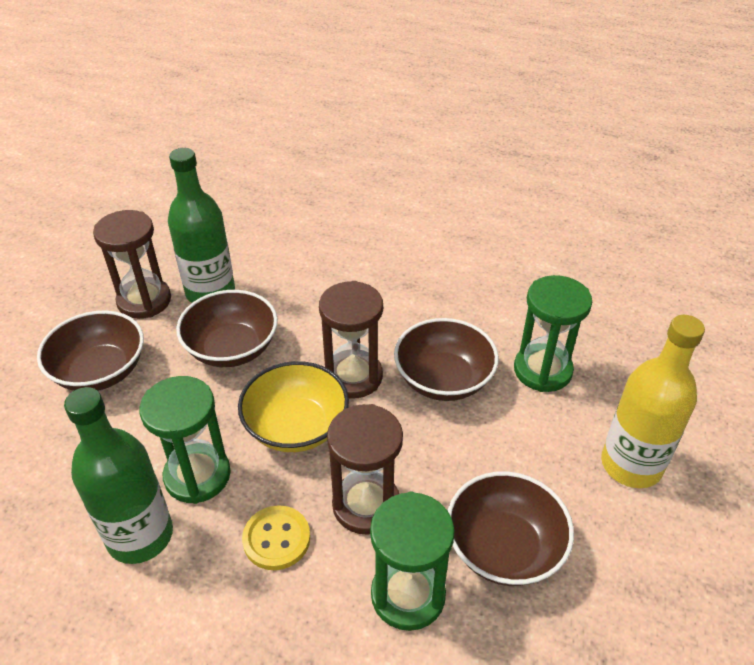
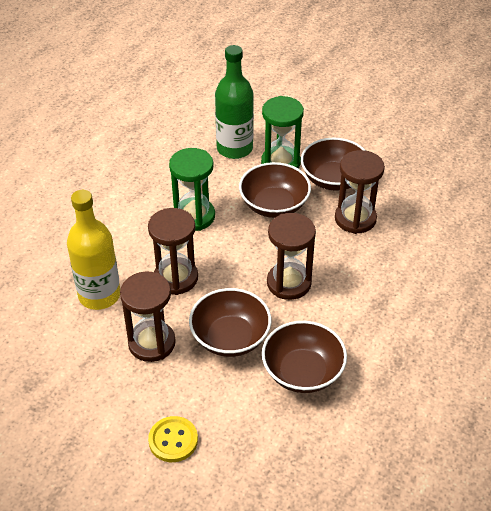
brown hourglass: [93,210,171,319] [319,281,383,399] [327,404,403,535] = 3 -> [120,272,176,362] [148,208,198,295] [267,213,316,300] [335,150,385,234] = 4
green bottle: [64,387,173,564] [168,148,235,303] = 2 -> [215,45,254,159] = 1
green hourglass: [139,376,231,504] [370,492,454,631] [514,275,592,392] = 3 -> [169,148,215,231] [261,96,304,169] = 2
yellow bowl: [238,361,349,452] = 1 -> none = 0

